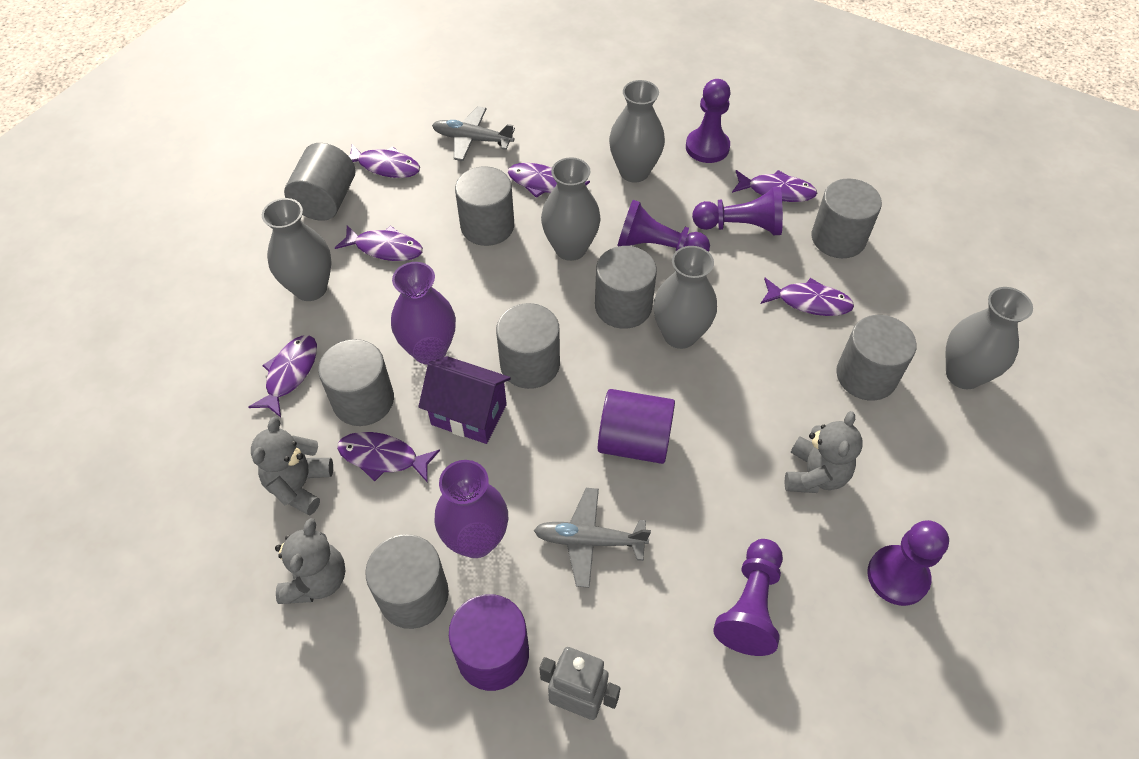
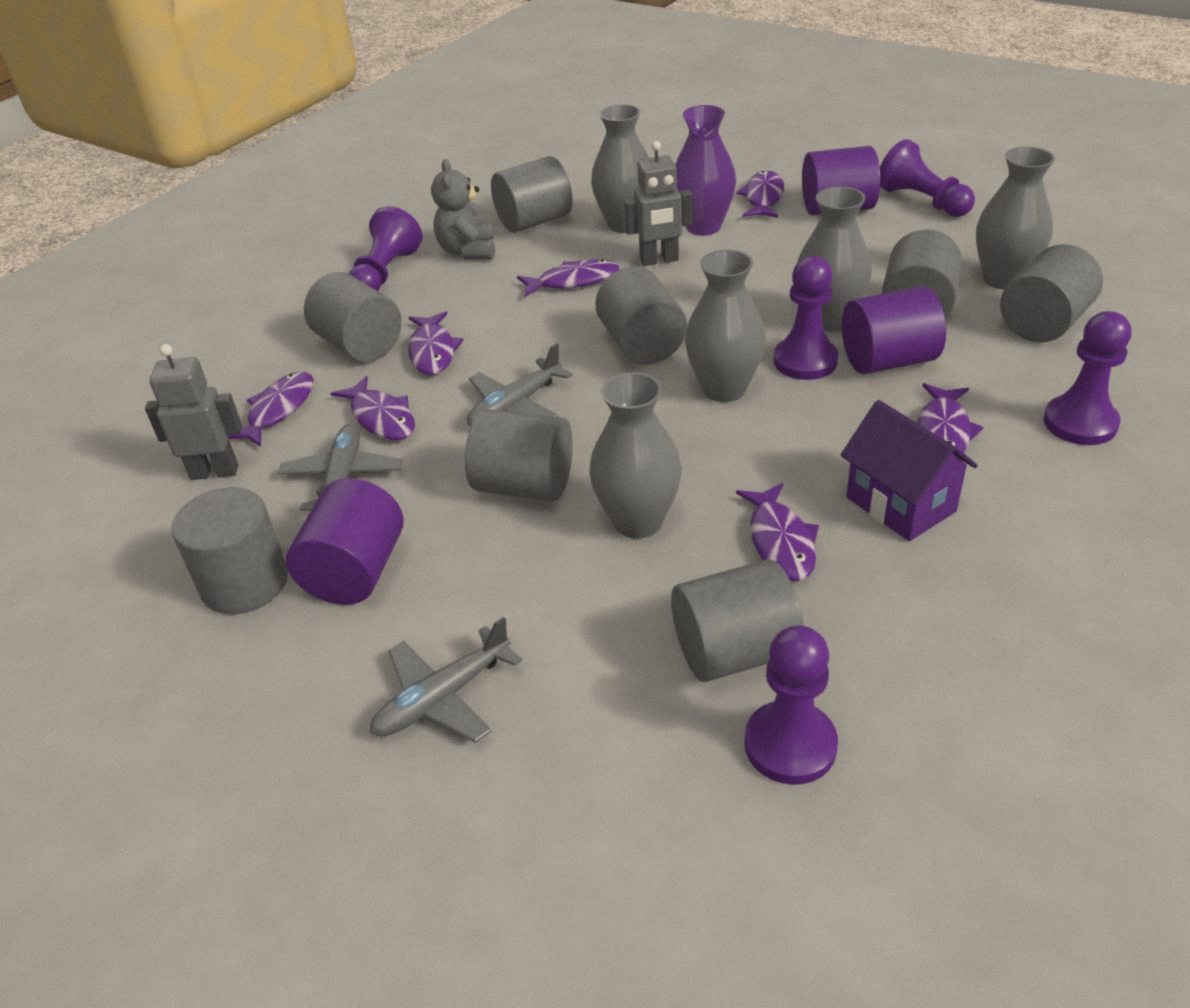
grey plane: [432,106,515,161] [534,488,651,588] = 2 -> [278,424,403,511] [370,617,522,743] [467,343,573,426] = 3
grey robot: [539,647,621,720] = 1 -> [145,344,243,480] [624,141,692,266] = 2
grey teddy bear: [251,417,333,515] [275,518,345,604] [785,411,863,493] = 3 -> [431,159,495,259] = 1
purple cylinder: [449,594,529,691] [598,389,675,464] = 2 -> [286,478,404,605] [802,146,880,215] [842,286,946,374] = 3
purple vase: [391,262,456,365] [435,460,508,558] = 2 -> [675,105,736,236] = 1

